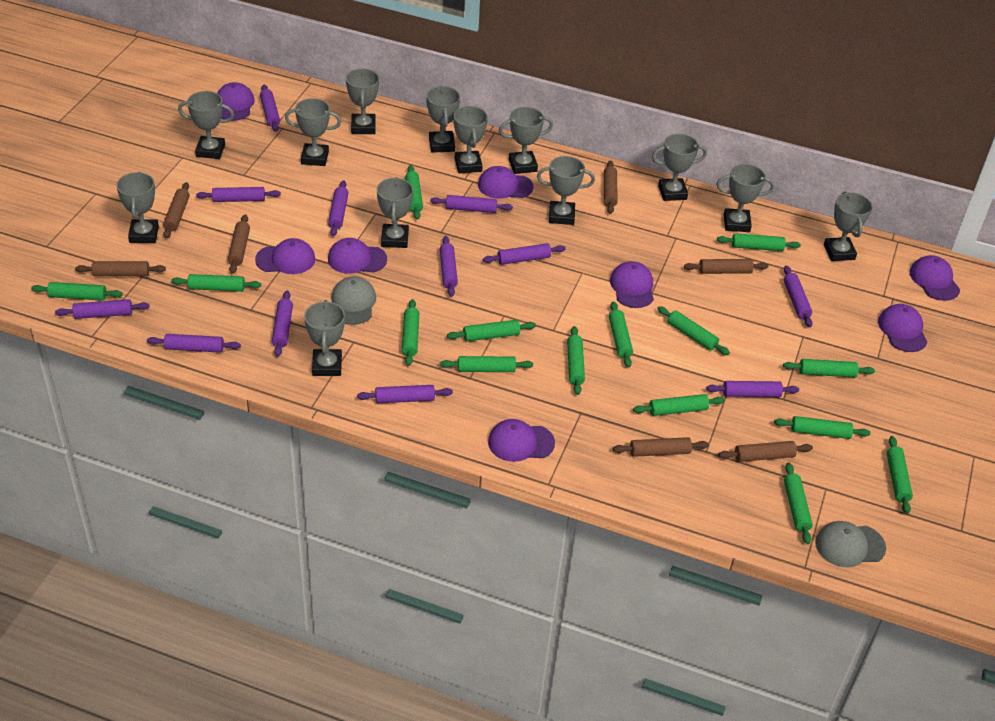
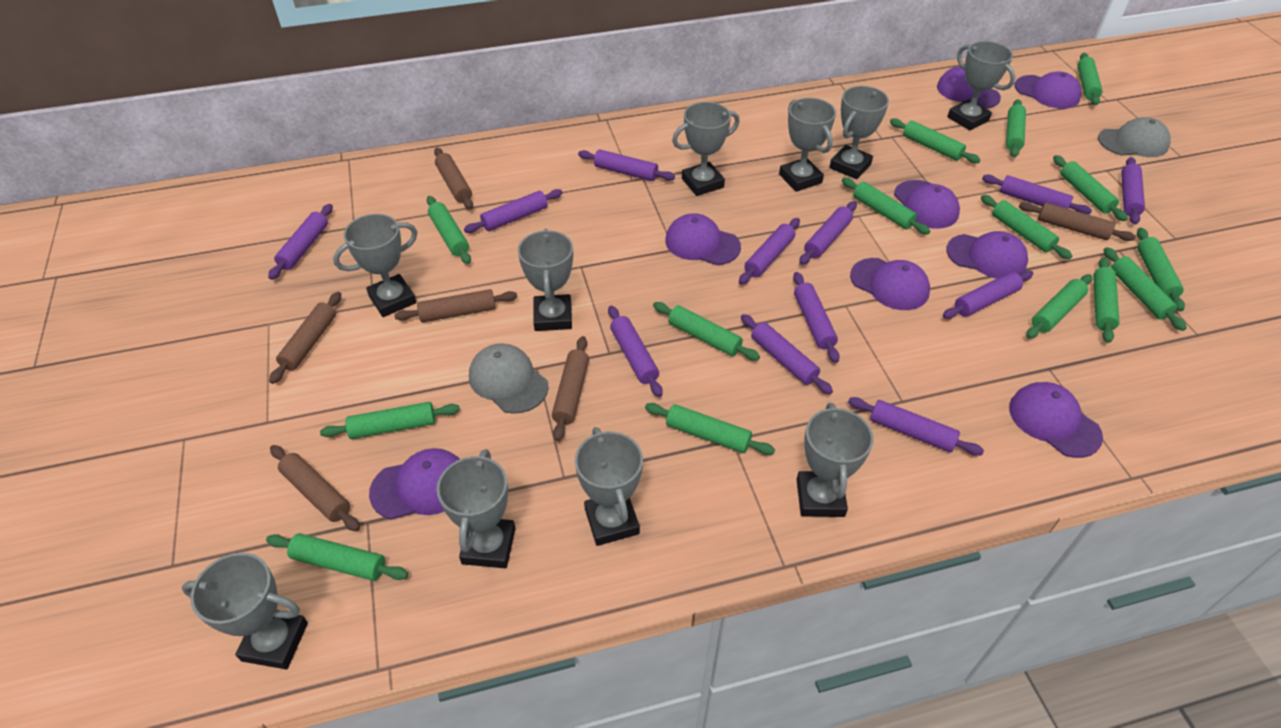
brown rolling pin: [75,261,166,276] [163,182,190,238] [228,214,250,274] [604,161,618,214] [613,437,709,457] [684,259,769,274] [718,441,813,462] = 7 -> [269,292,341,384] [270,445,360,532] [394,289,517,322] [434,148,473,209] [552,336,589,441] [1019,202,1136,241] = 6
grey trophy: [116,172,159,243] [178,91,234,159] [285,98,341,166] [304,300,345,376] [346,68,379,134] [377,177,413,248] [426,86,460,153] [453,106,488,173] [499,107,553,174] [537,156,595,225] [652,134,707,201] [716,164,775,232] [824,192,872,261] = 13 -> [182,553,308,669] [333,214,417,317] [437,449,516,568] [518,229,573,331] [575,427,643,546] [672,102,740,196] [779,98,836,192] [796,403,873,517] [829,86,889,179] [947,41,1015,131] = 10

